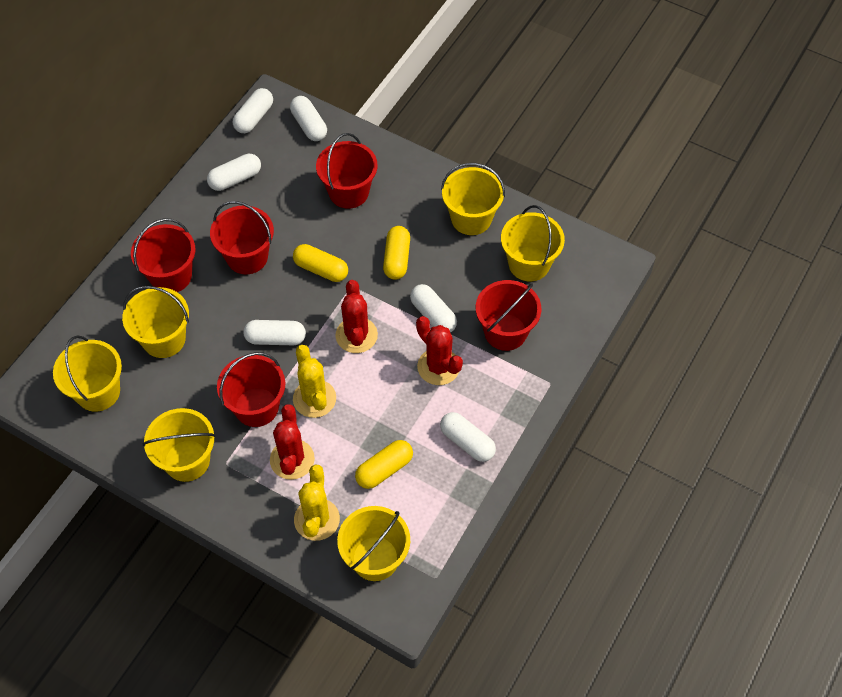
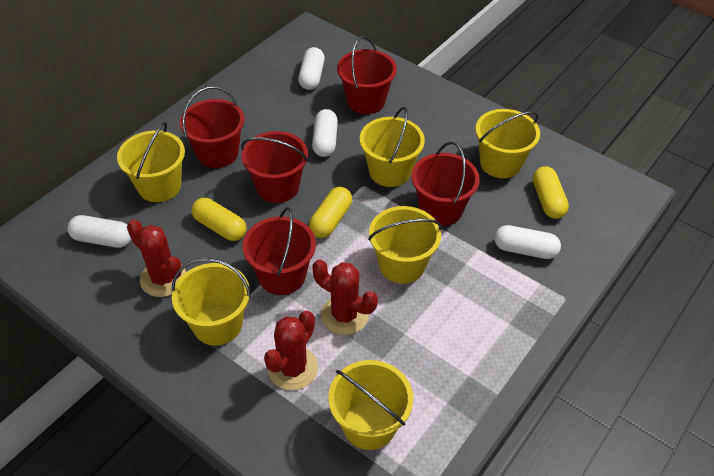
white capsule: [207,154,261,191] [233,88,273,133] [244,320,306,345] [290,96,327,141] [410,284,457,332] [440,412,496,462] = 6 -> [67,215,131,248] [298,47,325,90] [312,109,338,157] [494,225,561,259] = 4
yellow cactus: [293,345,336,418] [294,465,340,541] = 2 -> none = 0

